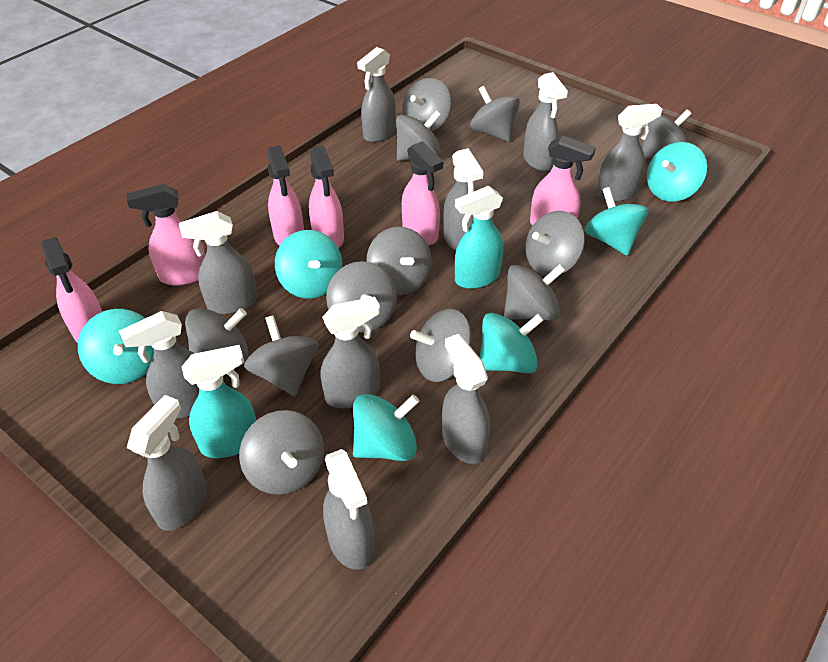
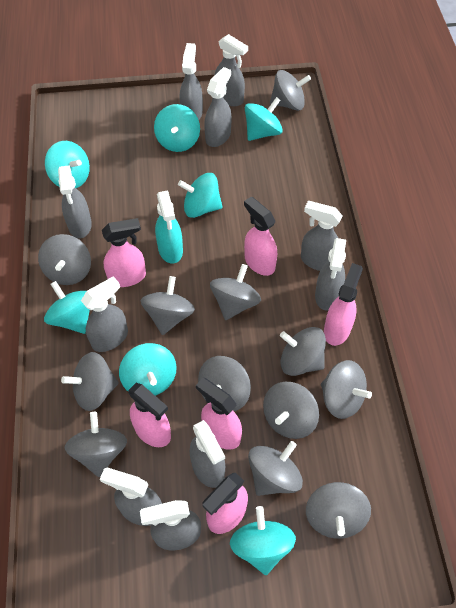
turquoise spinning top: [78,309,154,384] [275,230,342,299] [353,394,419,461] [479,313,543,373] [585,187,648,256] [647,142,707,202] = 6 -> [44,281,90,334] [45,141,90,188] [119,343,177,396] [154,104,200,152] [178,173,223,218] [230,506,296,575] [245,97,283,141] = 7
turquoise spray bottle: [181,345,256,458] [455,186,504,289] = 2 -> [155,191,183,264] = 1

